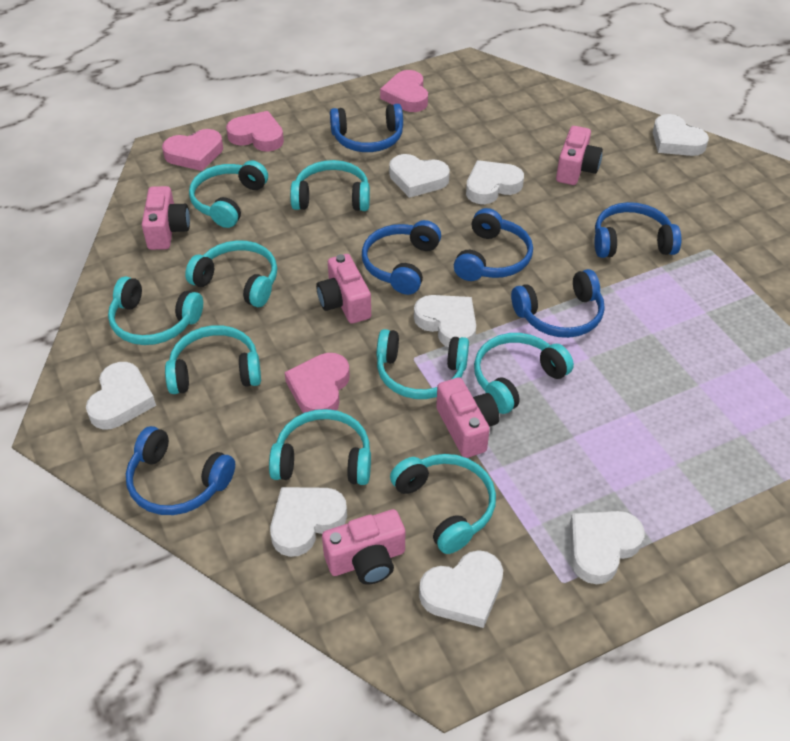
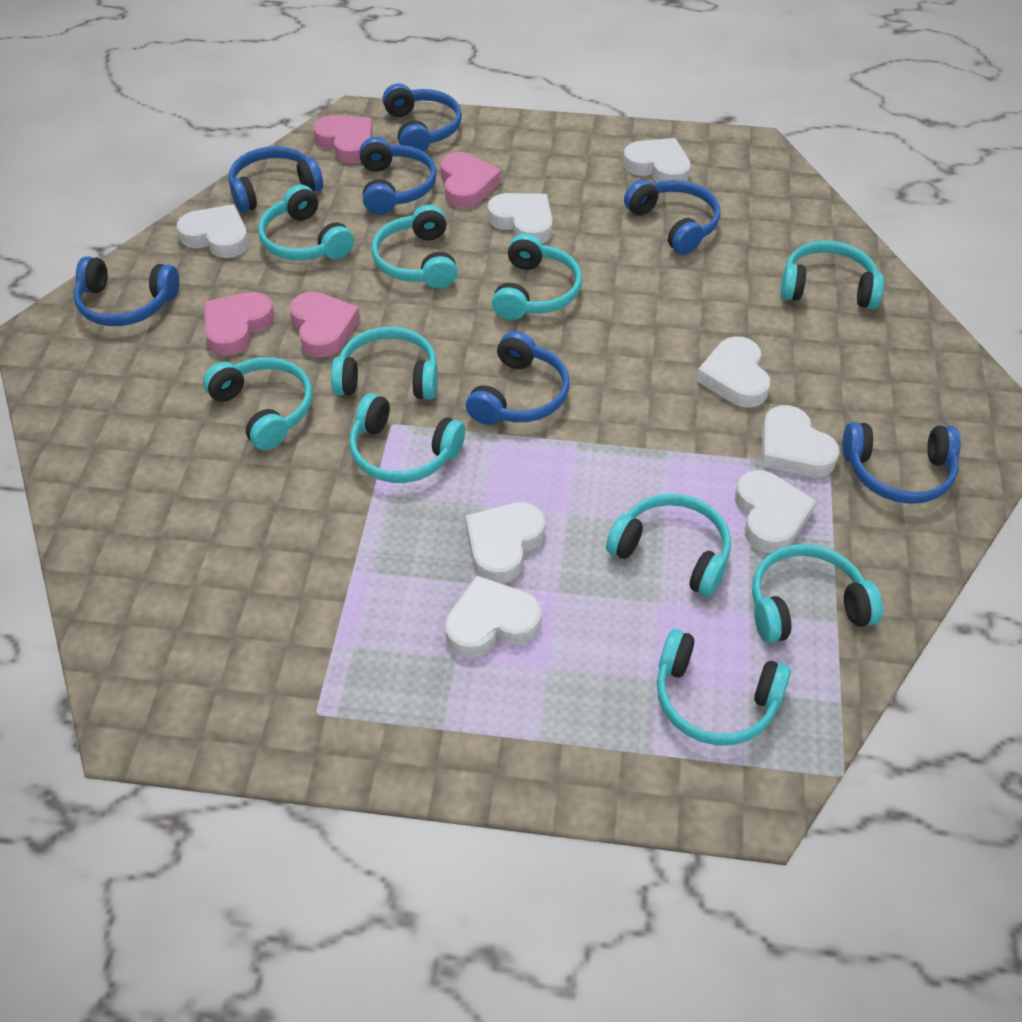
blue headphones: [126,426,235,515] [330,104,403,152] [362,220,441,295] [454,208,533,281] [511,269,605,338] [595,202,682,258] = 6 -> [74,256,179,326] [228,146,323,213] [360,137,437,215] [383,83,462,152] [466,331,570,425] [624,180,720,255] [842,422,961,504] = 7
pink camera: [142,186,190,250] [316,254,371,324] [322,509,405,585] [436,377,499,458] [556,126,603,185] = 5 -> none = 0
turquoise headphones: [108,276,203,345] [165,325,261,394] [185,240,277,307] [189,160,268,228] [269,409,371,485] [290,160,370,211] [377,329,469,399] [390,454,496,554] [474,333,574,414] = 9 -> [203,357,313,450] [258,185,354,261] [331,326,438,400] [349,393,465,483] [372,205,458,288] [492,233,582,320] [606,493,731,597] [657,629,791,746] [752,544,883,643] [781,241,884,309] = 10

